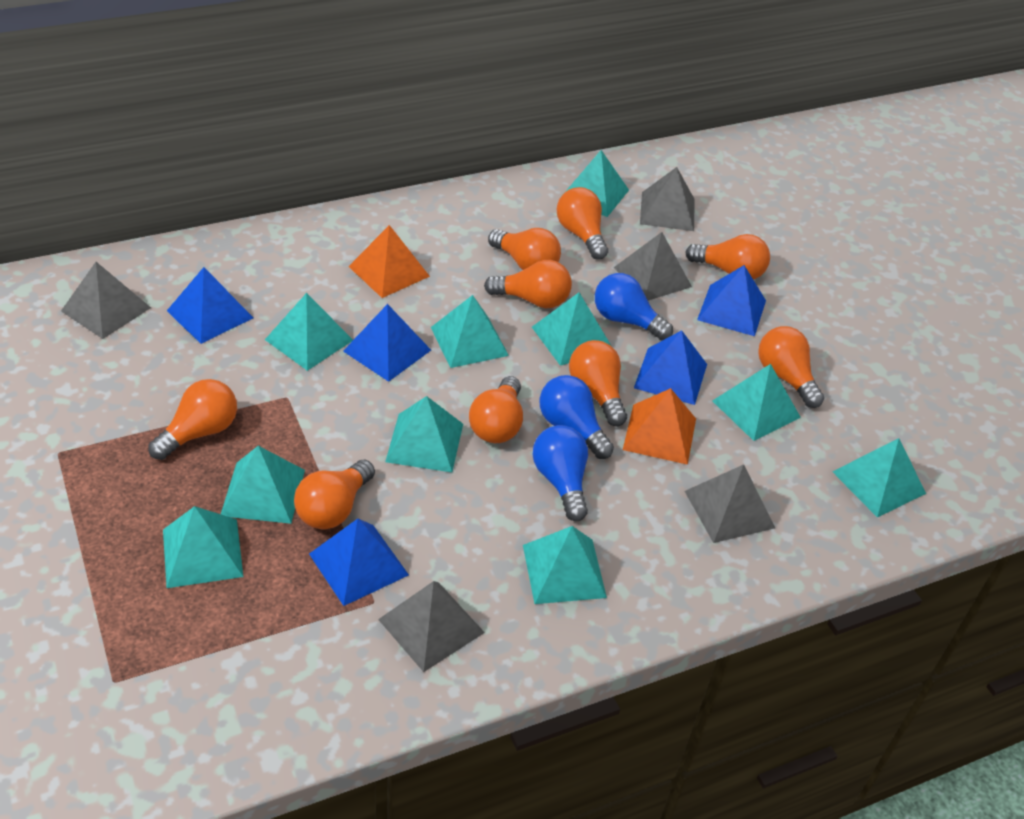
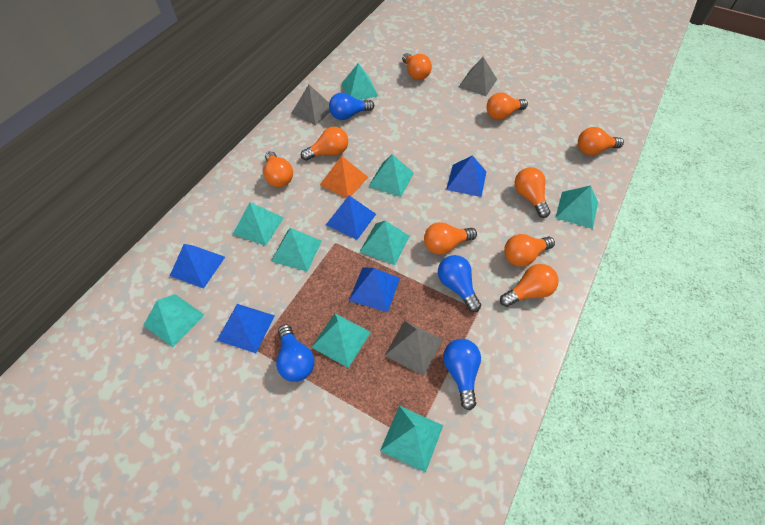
blue light bulb: [533,425,588,521] [540,375,614,459] [595,273,673,341] = 3 -> [276,324,315,382] [329,93,374,120] [438,255,481,312] [443,339,481,411] = 4
grey pyramid: [61,262,151,339] [378,581,485,672] [614,232,692,301] [640,167,695,231] [685,464,775,543] = 5 -> [291,85,330,126] [385,320,443,376] [459,57,497,96] = 3
orange pyramid: [348,225,430,298] [623,388,696,465] = 2 -> [320,156,368,198] = 1
turquoise pyramid: [163,506,243,588] [221,446,305,524] [265,293,353,371] [385,396,463,472] [431,295,509,368] [523,526,607,604] [532,292,611,366] [559,150,629,217] [712,364,801,441] [833,438,926,517] = 10 -> [143,294,204,347] [233,202,284,246] [271,228,322,272] [311,313,371,368] [341,63,378,100] [360,221,410,265] [369,154,414,197] [380,406,443,473] [555,185,598,229] = 9

